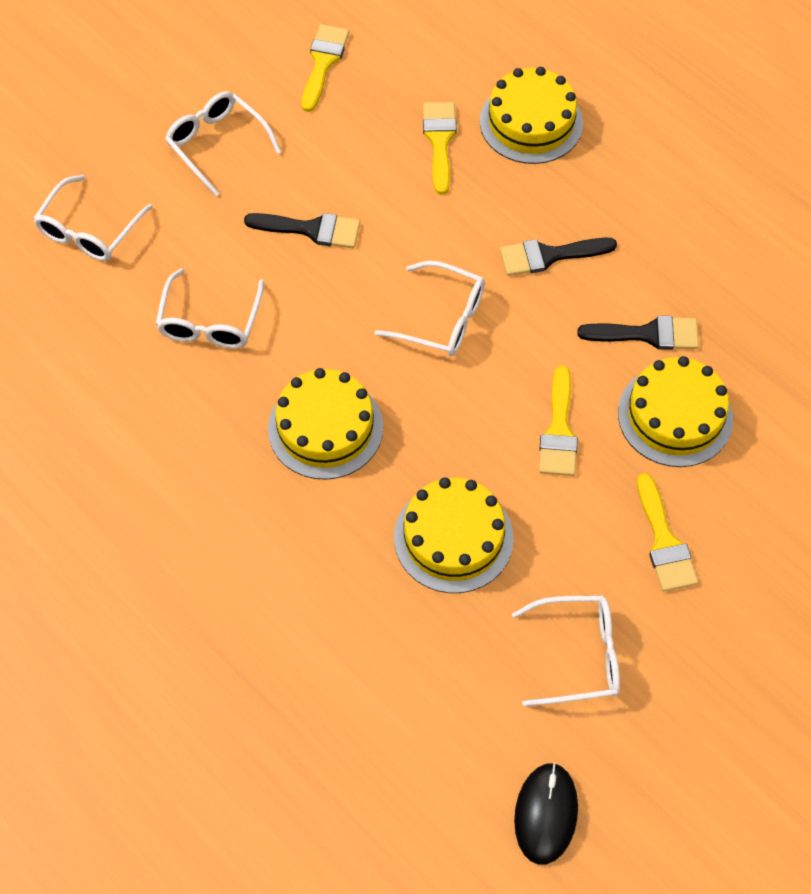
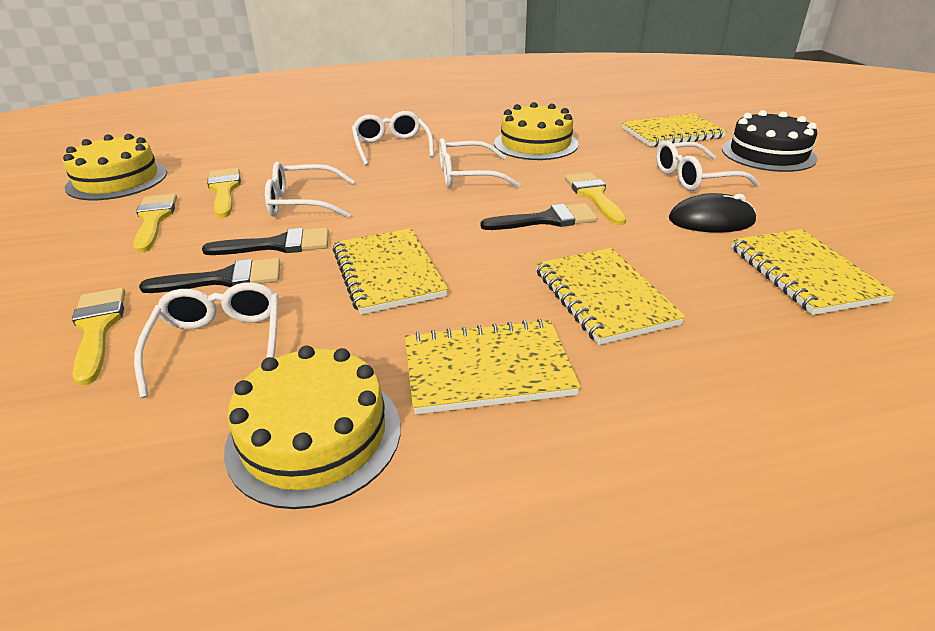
black cake: none = 0 -> [722,110,817,172] = 1
yellow cake: [268,368,383,480] [394,478,513,593] [480,67,583,164] [618,356,733,467] = 4 -> [63,134,167,200] [224,346,401,509] [494,102,579,160] = 3
yellow notebook: none = 0 -> [332,228,448,315] [405,319,581,414] [536,248,686,345] [622,113,727,147] [731,229,896,315] = 5

